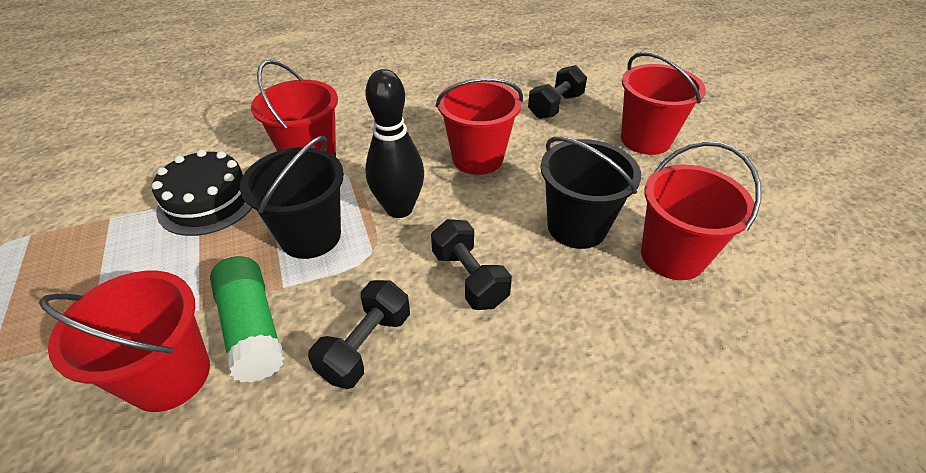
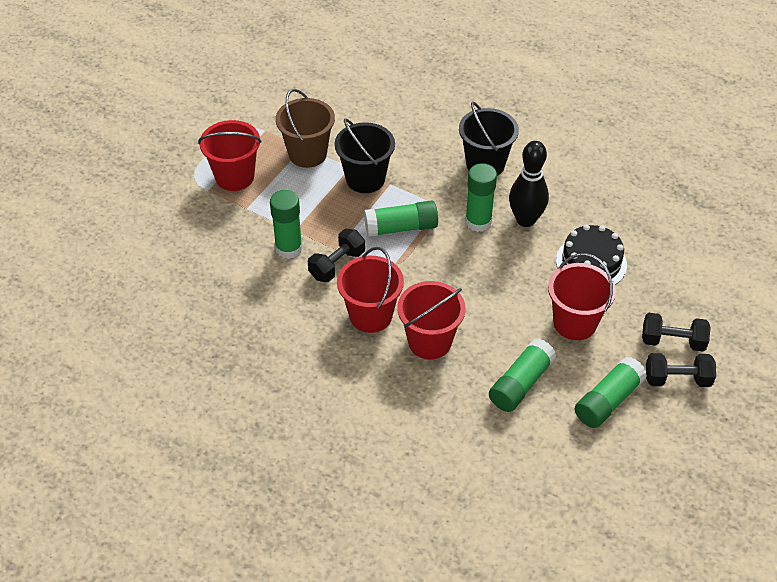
brown bucket: none = 0 -> [276,89,335,168] = 1
green glue stick: [210,256,285,383] = 1 -> [270,190,303,259] [364,201,438,237] [465,163,497,232] [489,339,556,412] [575,357,647,428] = 5
red bucket: [39,271,210,412] [251,60,338,157] [436,78,523,175] [621,52,706,155] [641,141,761,280] = 5 -> [198,120,261,191] [337,247,404,333] [397,281,466,359] [548,253,616,340] = 4

